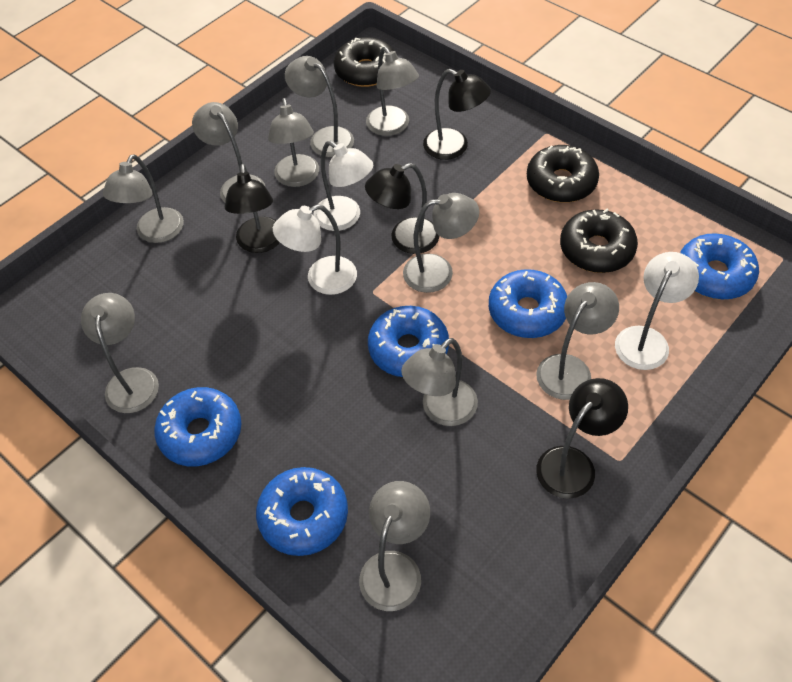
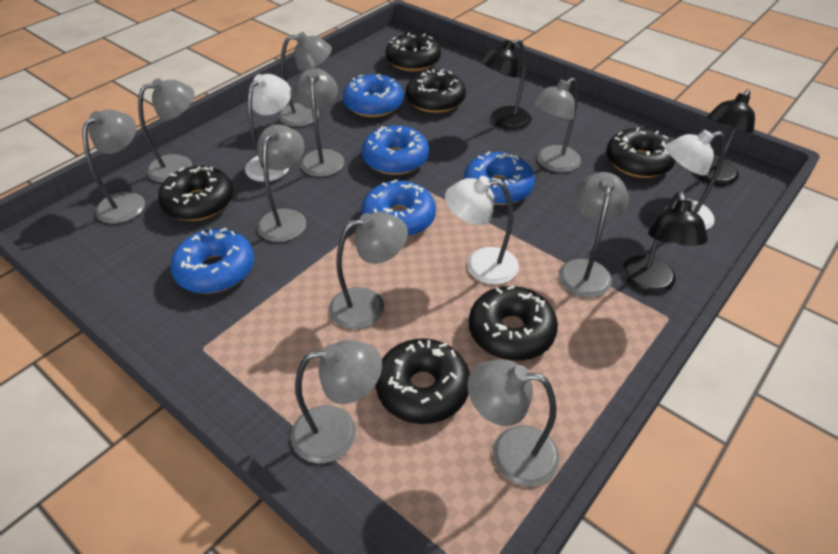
black donut: [334,37,394,87] [527,145,599,203] [560,209,638,273] = 3 -> [158,166,234,221] [375,338,470,424] [386,33,441,72] [406,69,466,113] [469,285,558,361] [606,128,676,178] = 6
black lamp: [224,164,280,253] [365,163,439,254] [423,69,491,160] [536,378,628,499] = 4 -> [480,39,531,130] [622,191,708,294] [695,89,755,185] = 3

